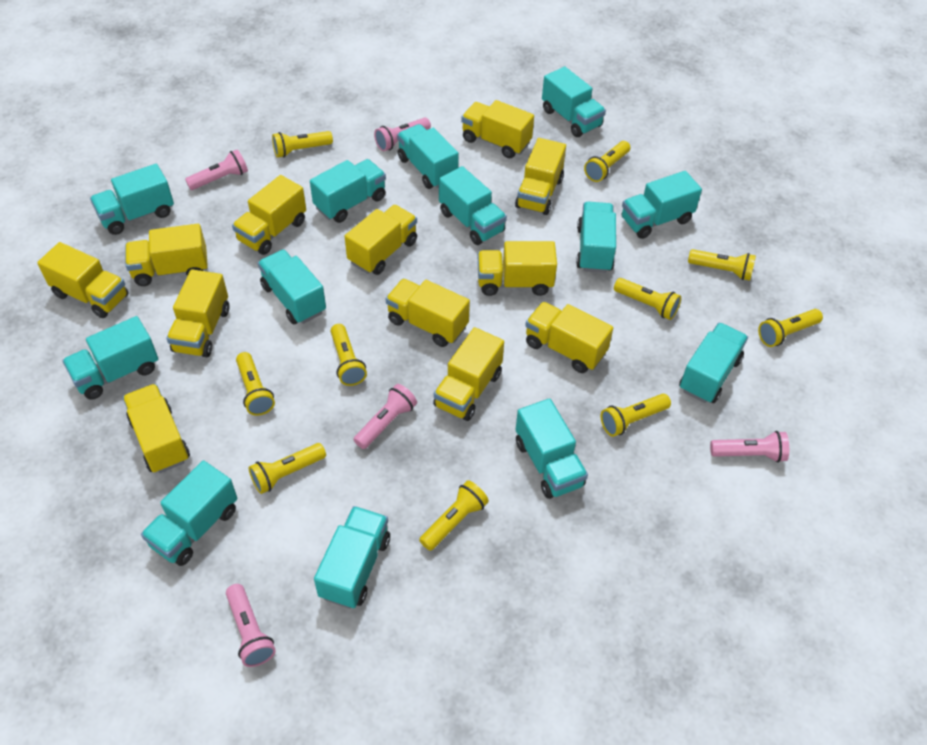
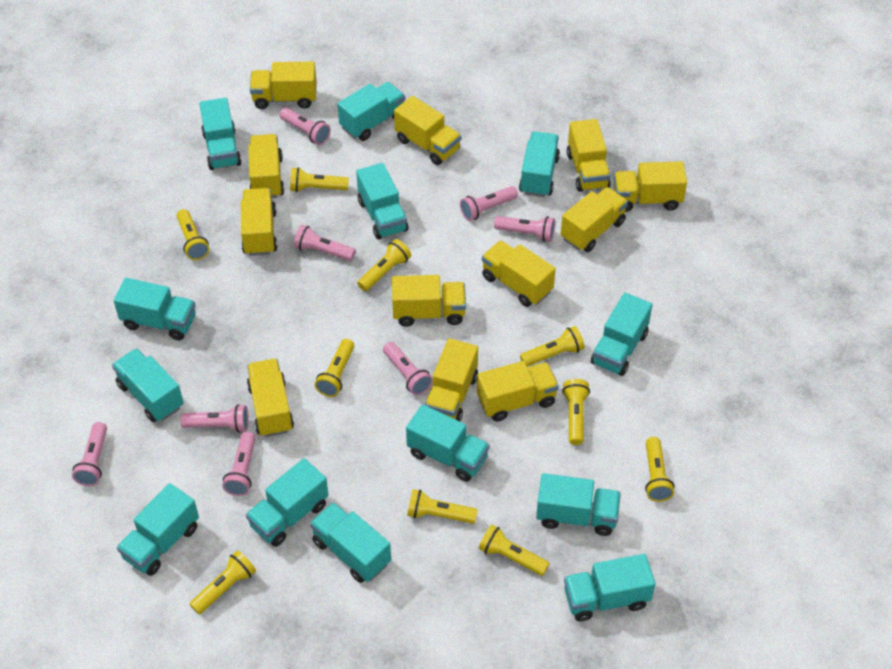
pink flashlight: [185,149,248,190] [226,584,276,667] [353,384,417,449] [374,118,431,151] [710,431,789,462] = 5 -> [72,422,107,486] [180,404,249,433] [222,431,256,496] [280,108,331,145] [294,225,356,261] [383,342,433,395] [460,186,518,221] [494,216,555,242] = 8

